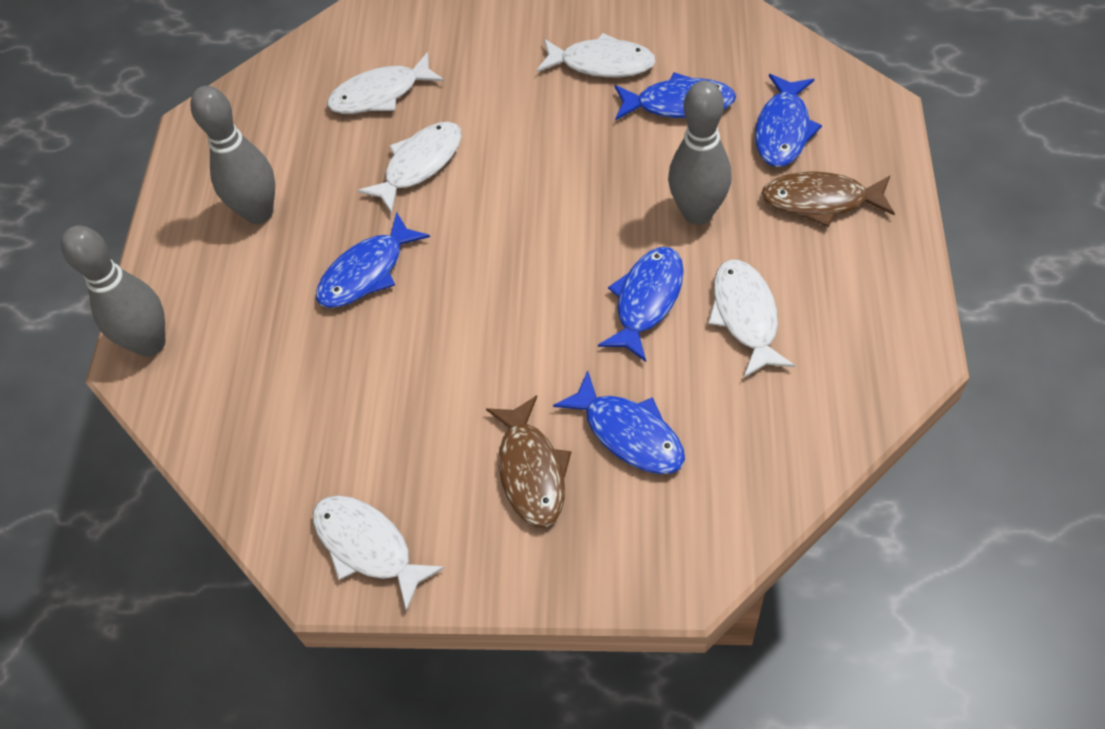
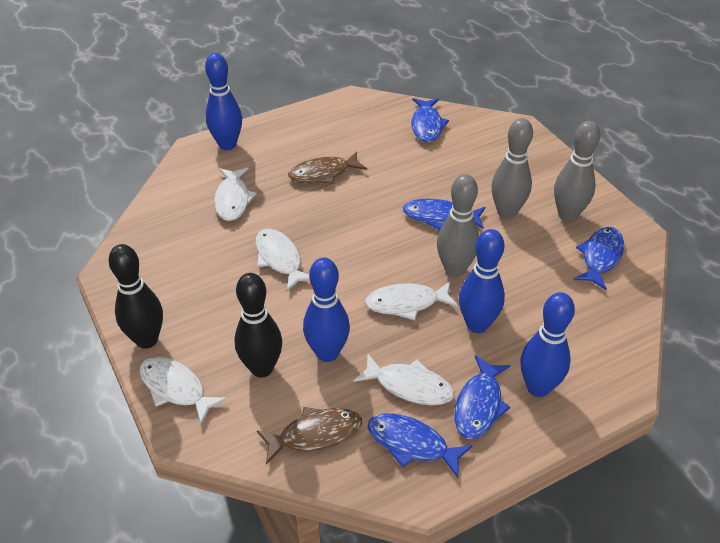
black bowling pin: none = 0 -> [108,244,163,349] [234,273,282,378] = 2
blue bowling pin: none = 0 -> [205,53,242,150] [303,258,350,362] [459,229,505,333] [521,292,575,397] = 4

